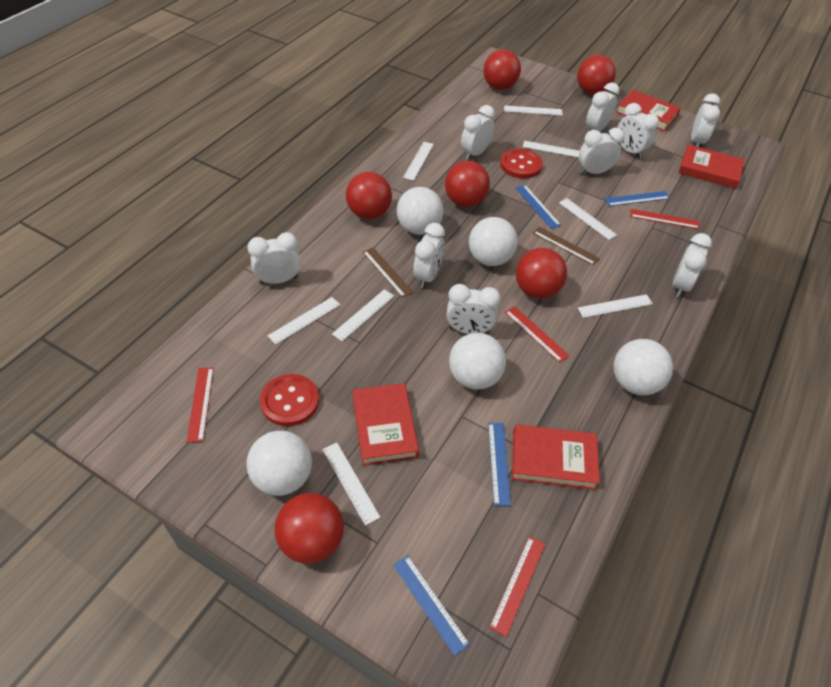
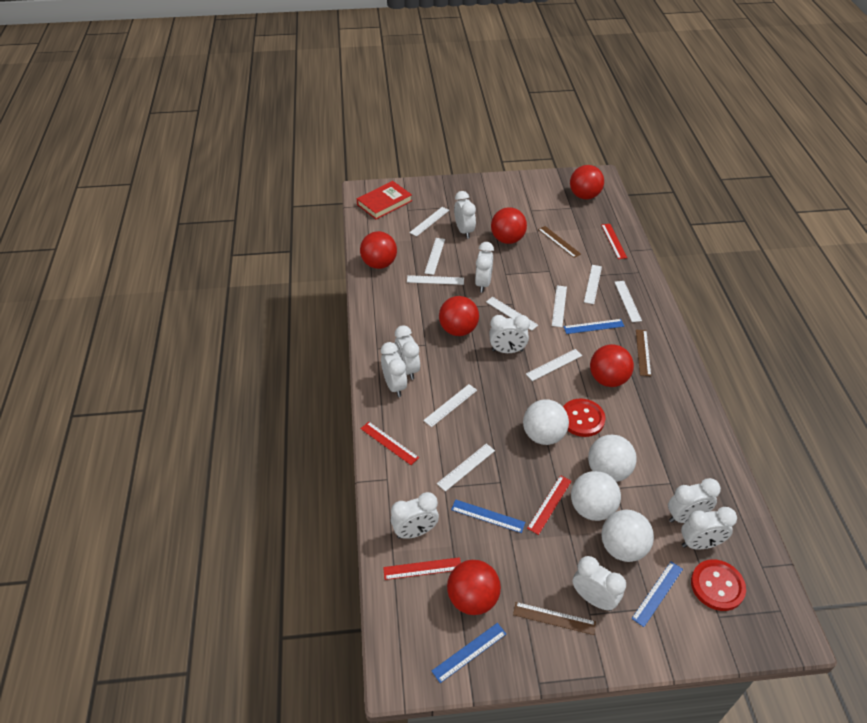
brown ruler: [363,247,413,298] [533,227,600,265] = 2 -> [513,602,596,635] [538,226,581,258] [636,330,651,376] = 3
red book: [352,383,419,466] [512,424,600,490] [616,90,681,131] [678,145,744,189] = 4 -> [357,181,412,219] = 1
white ball: [246,431,312,496] [397,187,443,235] [449,333,506,390] [469,217,518,266] [613,339,673,395] = 5 -> [523,399,569,445] [571,471,621,521] [588,435,637,482] [601,510,654,562] = 4
white ruler: [268,297,340,344] [323,443,380,526] [332,289,394,341] [403,142,434,181] [504,105,563,116] [523,141,579,158] [559,198,617,240] [578,294,653,318] = 8 -> [407,275,464,285] [409,207,449,236] [423,384,477,427] [424,238,445,275] [437,443,495,492] [486,297,538,331] [526,349,582,381] [552,285,567,327] [584,265,602,304] [615,281,642,322] = 10

